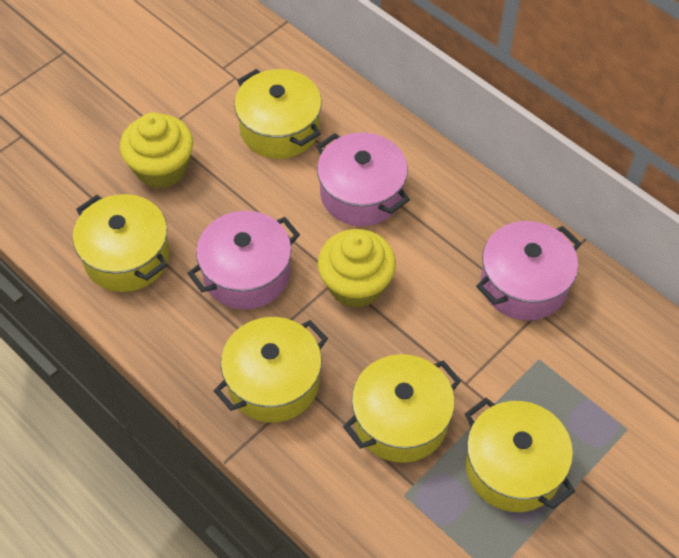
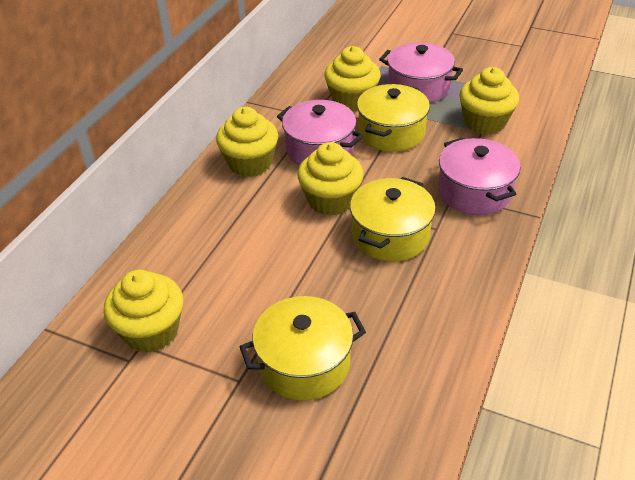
yellow cupcake: [120,113,193,189] [318,229,396,308] = 2 -> [104,270,183,353] [216,107,278,177] [297,142,364,216] [324,46,381,111] [459,67,519,135] = 5
yellow pot: [73,194,170,292] [214,317,328,423] [234,69,322,159] [343,354,461,463] [465,398,575,512] = 5 -> [240,296,366,400] [350,177,436,262] [357,84,430,152] = 3

